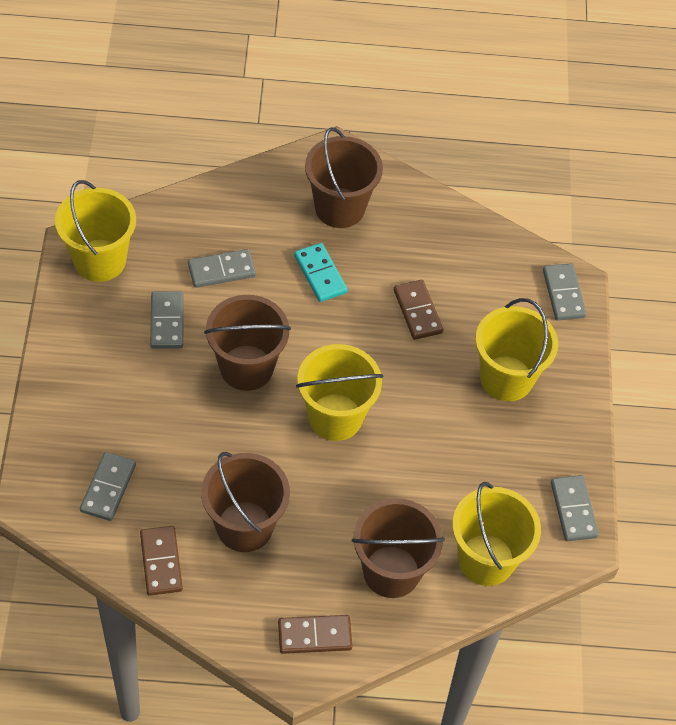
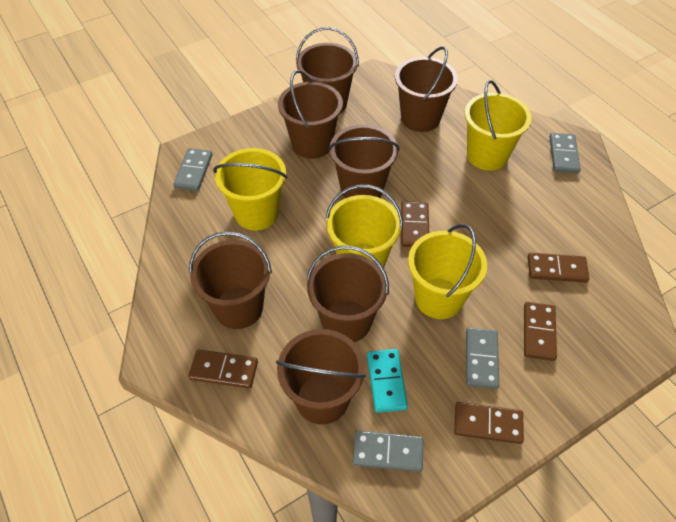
brown bucket: [201,452,290,552] [204,295,291,391] [305,127,383,228] [352,498,445,598] = 4 -> [189,231,272,329] [276,329,366,425] [278,70,343,159] [296,27,359,113] [307,245,389,342] [328,124,400,198] [395,46,458,132] = 7
brown domino: [140,526,183,596] [278,615,352,654] [394,280,443,340] = 3 -> [188,349,258,388] [401,201,429,247] [454,402,524,444] [524,302,557,361] [528,253,589,283] = 5
grey domino: [80,452,136,521] [150,291,184,349] [188,249,256,288] [543,264,587,320] [551,475,599,541] = 5 -> [173,148,212,191] [353,431,423,472] [466,328,499,389] [550,133,581,173] = 4

